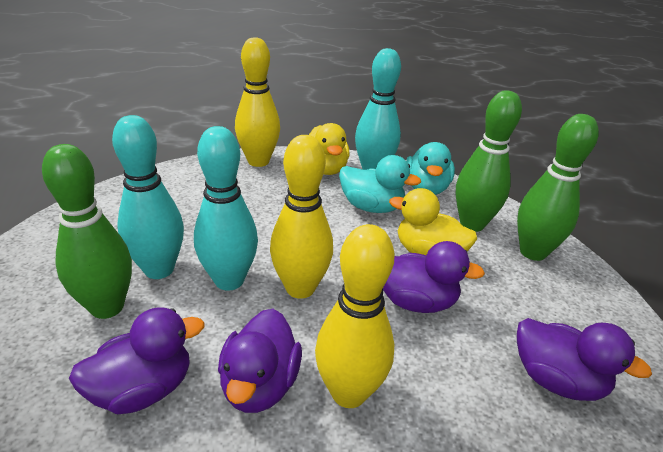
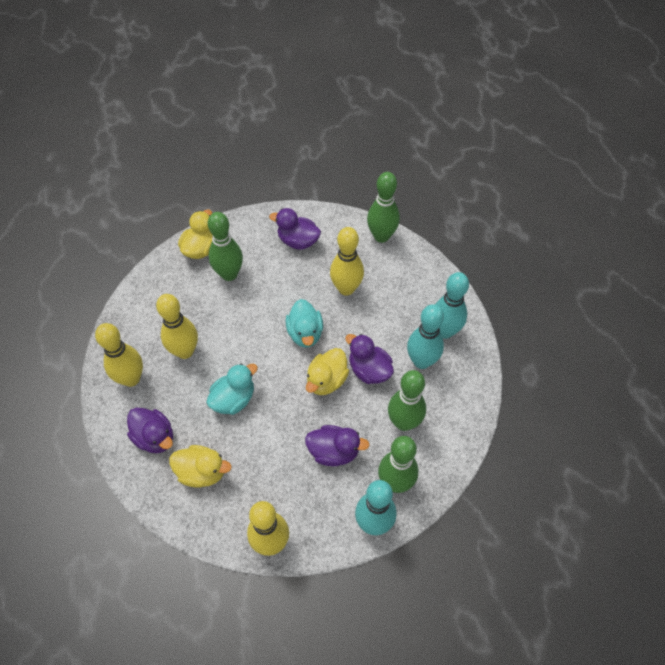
green bowling pin: [42,144,132,319] [456,91,522,232] [517,114,599,261] = 3 -> [208,212,243,281] [367,172,400,243] [378,436,418,493] [388,370,426,431] = 4
yellow bowling pin: [235,37,280,167] [270,135,333,299] [315,224,394,408] = 3 -> [95,323,143,387] [156,294,198,359] [247,501,289,556] [330,227,364,296] = 4
yellow duck: [309,123,350,175] [389,188,477,255] = 2 -> [169,445,232,488] [178,210,213,259] [306,348,349,395] = 3

